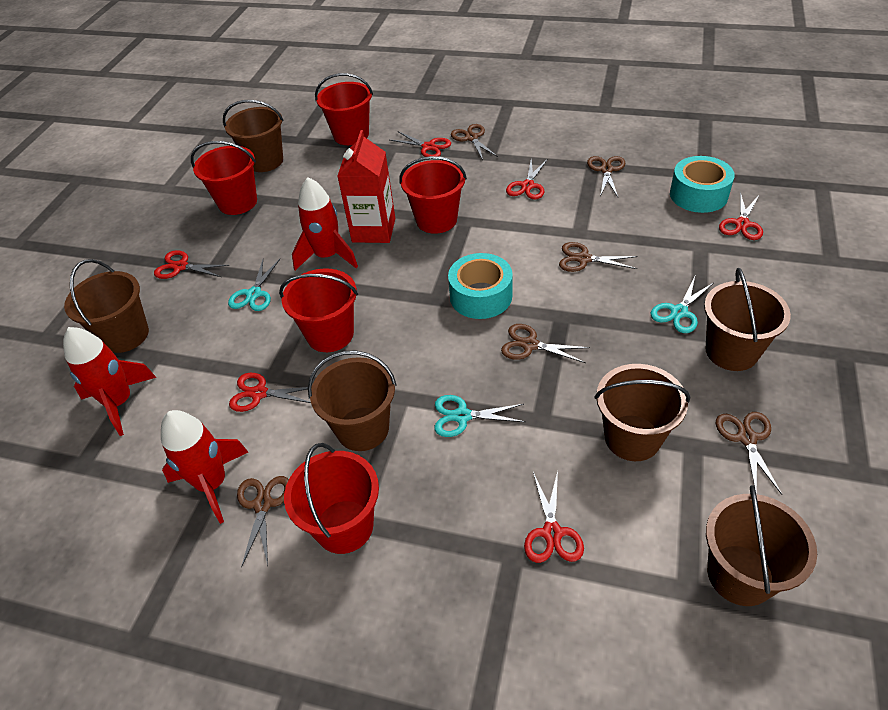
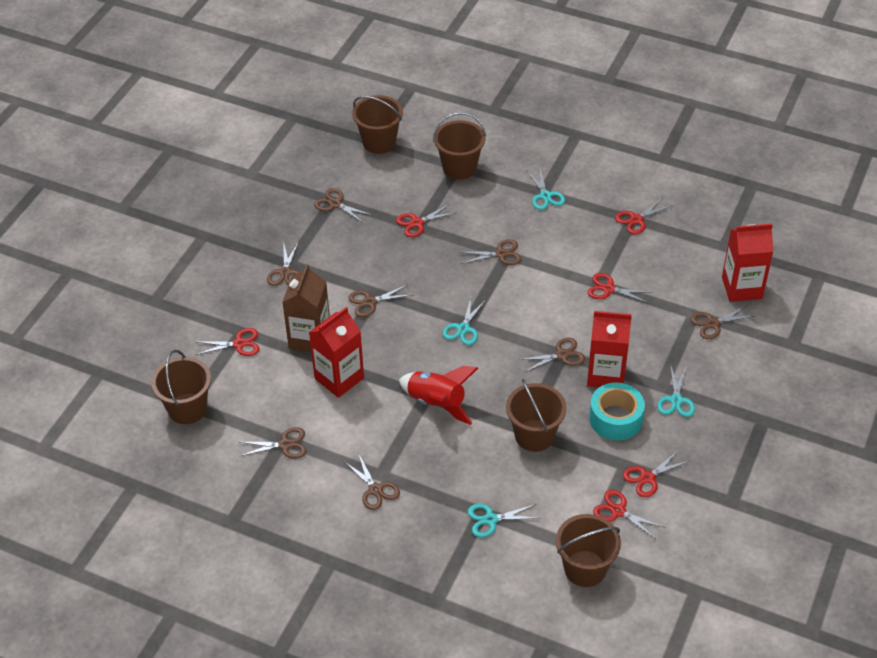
brown bucket: [64,259,149,353] [223,100,284,172] [308,351,397,451] [595,364,690,461] [704,268,791,371] [706,485,817,606] = 6 -> [151,350,211,424] [352,95,403,154] [433,112,486,180] [506,379,567,452] [556,514,621,587] = 5
brown carton: none = 0 -> [282,264,330,352] = 1
brown scissors: [237,476,289,568] [451,124,498,160] [501,324,590,363] [559,242,638,272] [587,156,625,197] [716,412,782,495] = 6 -> [240,427,307,459] [267,241,299,286] [314,188,372,224] [345,453,400,510] [349,285,412,317] [460,239,522,265] [518,338,585,372] [691,305,755,339] = 8
red bucket: [191,141,257,215] [279,269,358,352] [284,443,379,554] [315,73,373,145] [399,156,467,234] = 5 -> none = 0
red carton: [337,130,395,243] = 1 -> [309,307,364,398] [587,311,632,388] [722,224,774,302] = 3
red rocket: [63,327,157,436] [161,410,248,524] [292,177,358,270] = 3 -> [399,366,478,425] = 1
turquoise scissors: [228,259,280,311] [434,395,525,437] [650,277,714,333] = 3 -> [443,298,485,345] [467,504,540,537] [526,168,565,210] [657,364,695,417] = 4
turquoise tape: [448,253,513,319] [670,156,735,213] = 2 -> [589,382,645,440] = 1

